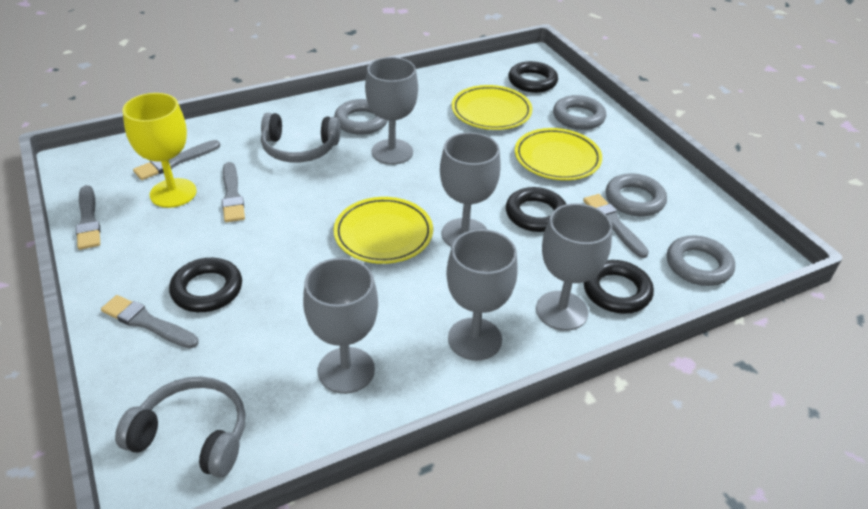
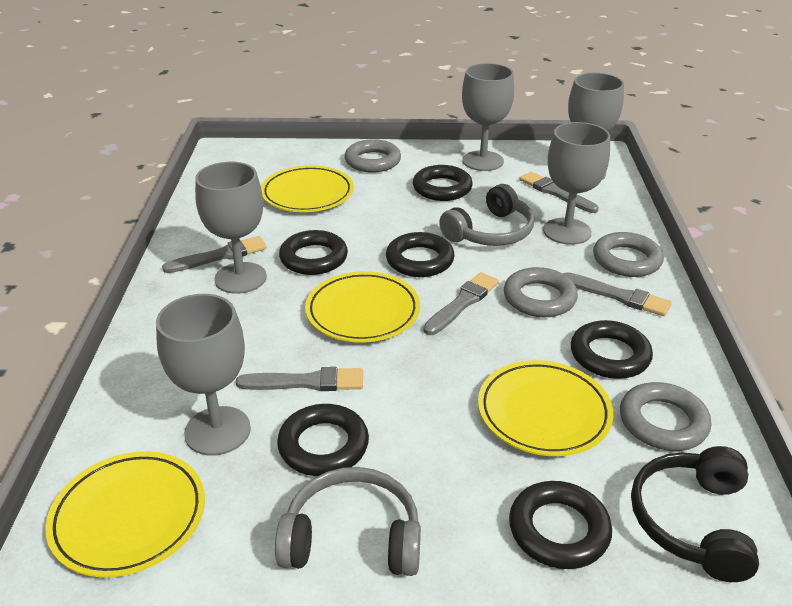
black headphones: none = 0 -> [631,446,759,582] = 1
black ring: [169,258,242,312] [506,187,566,232] [508,61,558,93] [584,260,654,314] = 4 -> [277,404,369,476] [279,230,348,275] [386,232,455,277] [413,165,473,201] [509,481,612,569] [571,320,653,379] = 6
yellow goblet: [122,93,197,208] = 1 -> none = 0
yellow plate: [334,197,433,264] [452,85,532,130] [515,128,602,180] = 3 -> [45,451,205,578] [261,165,354,212] [305,271,420,343] [478,360,613,456] = 4

